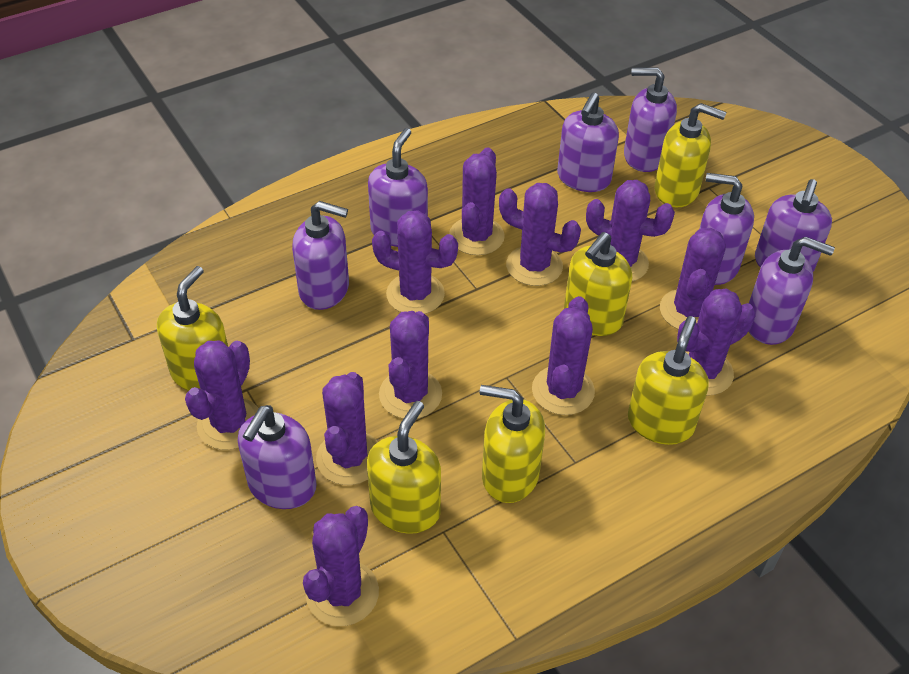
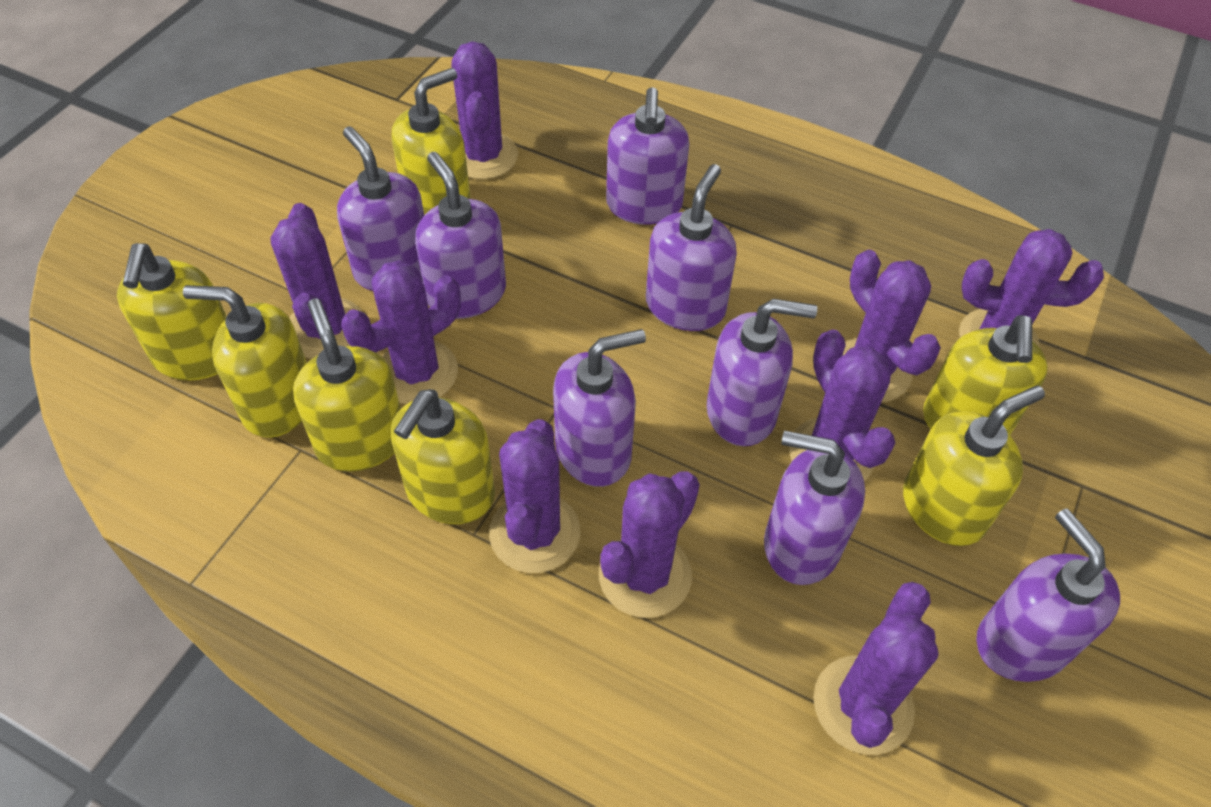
purple cactus: [185,341,259,450] [303,506,379,626] [316,372,378,485] [372,211,458,314] [379,311,442,419] [449,147,505,255] [499,183,581,286] [532,296,595,415] [586,180,675,281] [660,228,726,329] [677,288,756,396] = 11 -> [270,203,362,359] [341,260,461,404] [451,41,518,179] [489,419,580,573] [599,471,700,618] [789,329,895,481] [813,582,939,755] [843,250,941,403] [959,229,1104,348] = 9
yellow soap dispenser: [157,266,228,391] [367,401,441,534] [480,385,545,503] [564,232,632,336] [628,316,709,445] [654,103,726,207] = 6 -> [117,243,227,381] [183,285,307,438] [293,298,401,472] [391,389,495,524] [392,68,471,215] [903,386,1045,546] [923,315,1048,435] = 7

